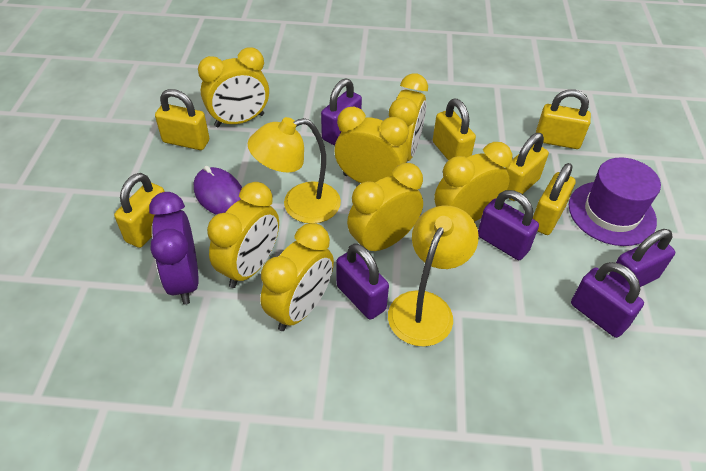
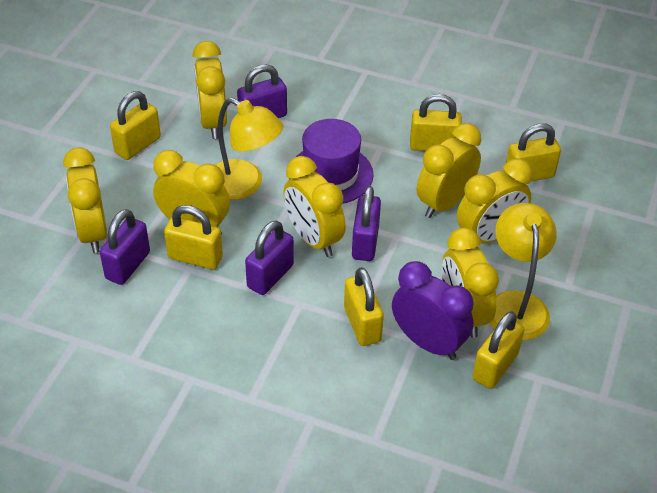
purple mouse: [194,166,242,215] = 1 -> none = 0
purple padlock: [321,78,362,145] [336,243,389,320] [478,190,539,260] [571,262,644,338] [609,229,675,290] = 5 -> [100,209,150,285] [237,64,287,118] [245,220,294,295] [352,186,381,261] = 4

